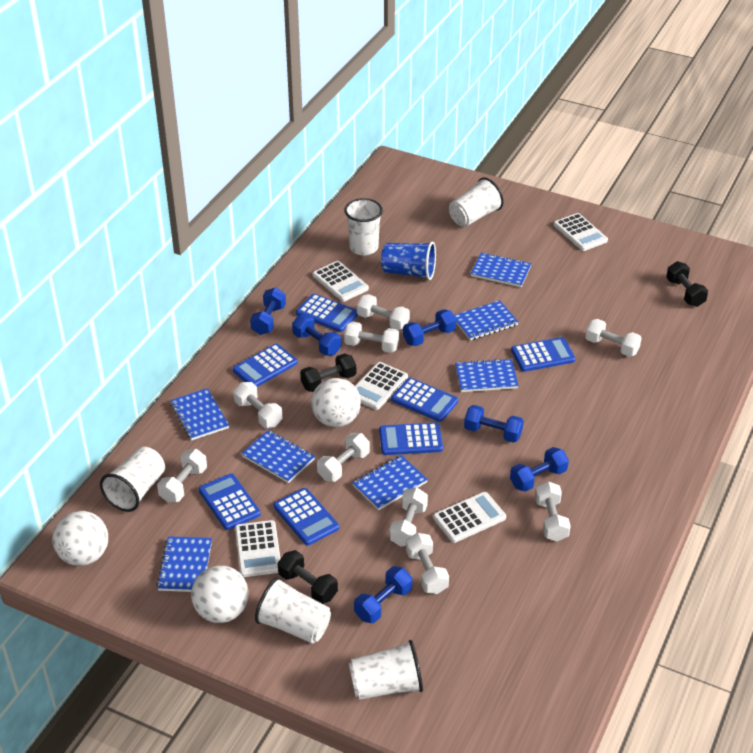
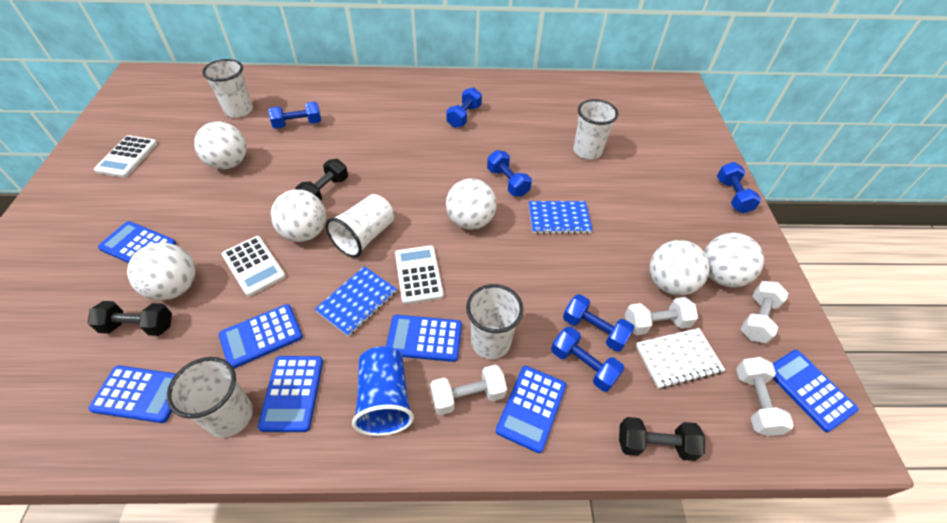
blue notebook: [156,536,212,592] [170,388,229,441] [241,430,315,483] [353,455,428,510] [454,300,518,341] [455,359,519,392] [471,252,532,287] = 7 -> [315,266,397,337] [529,201,593,234] = 2
white ball: [52,511,108,566] [191,565,249,623] [311,378,361,427] = 3 -> [127,242,195,300] [194,122,247,169] [271,189,326,242] [446,179,497,230] [650,240,710,295] [704,233,764,287] = 6
white calculator: [235,520,281,577] [313,261,369,302] [355,362,408,410] [433,492,506,543] [554,213,608,251] = 5 -> [94,135,158,178] [222,236,286,297] [395,245,444,304] = 3
white dumbbell: [157,449,207,503] [233,382,283,428] [317,433,370,482] [344,321,399,353] [357,294,410,330] [389,488,428,546] [406,533,449,594] [535,481,571,541] [585,319,642,357] = 9 -> [430,365,507,415] [625,297,698,335] [736,357,794,436] [741,281,788,343] = 4
white notebook: none = 0 -> [635,328,725,389] = 1

